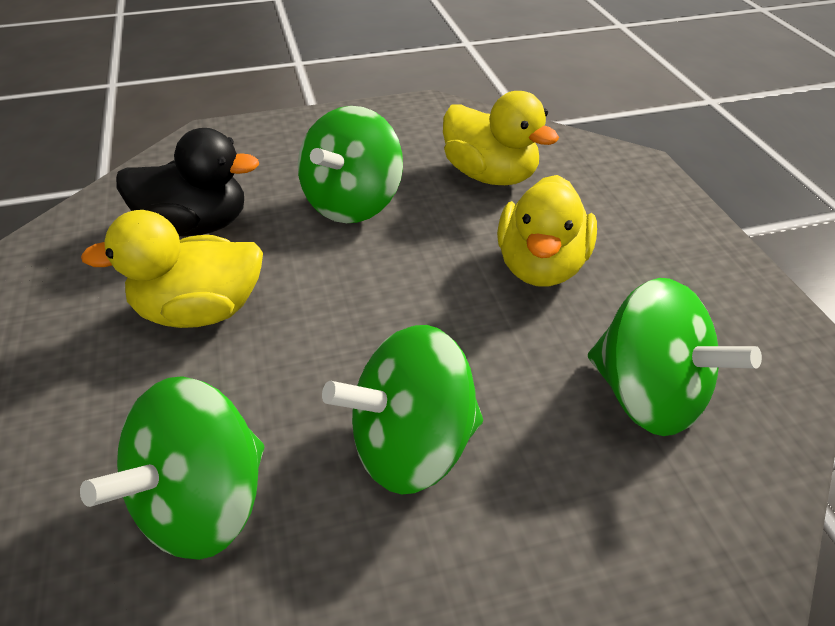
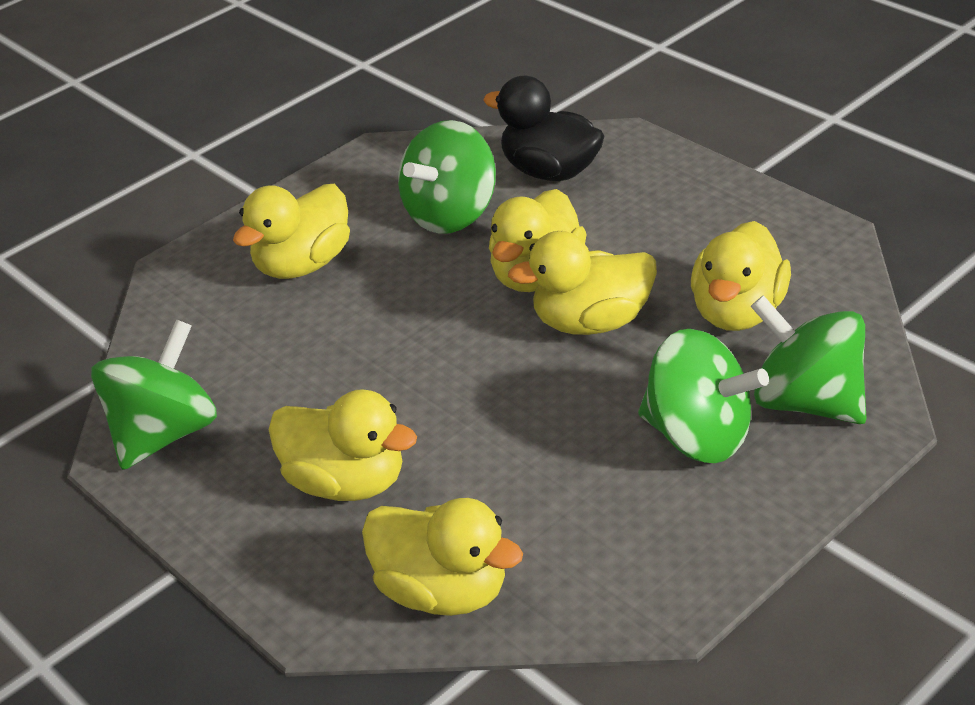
yellow duck: [81,210,263,328] [443,91,559,185] [497,175,597,287] = 3 -> [233,184,350,279] [269,389,417,501] [362,498,523,616] [489,189,587,292] [508,231,657,335] [691,221,791,331] = 6

